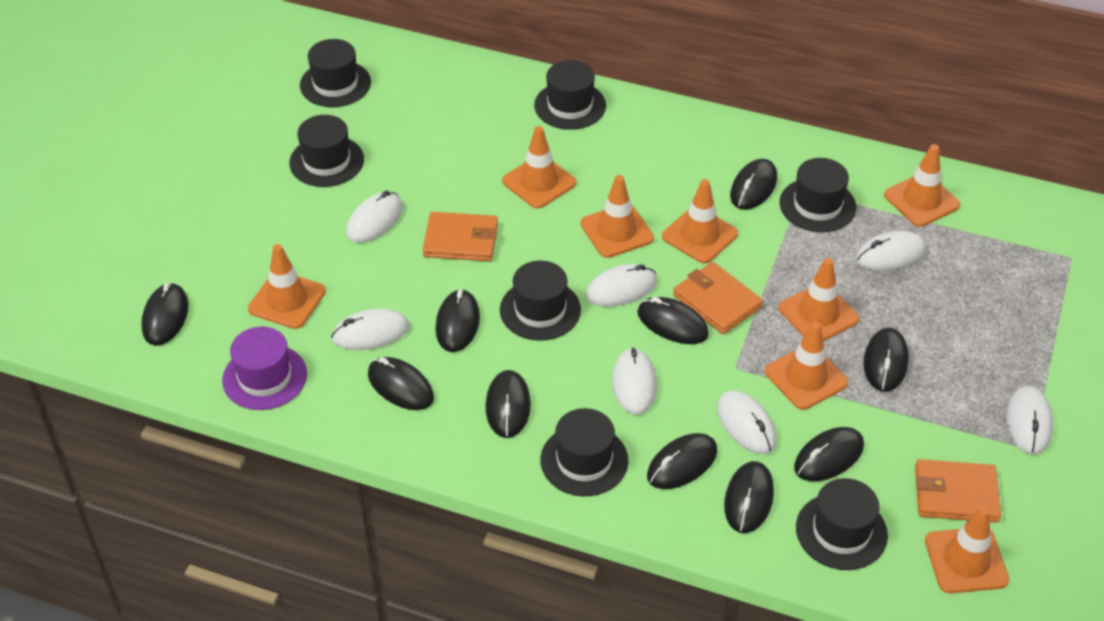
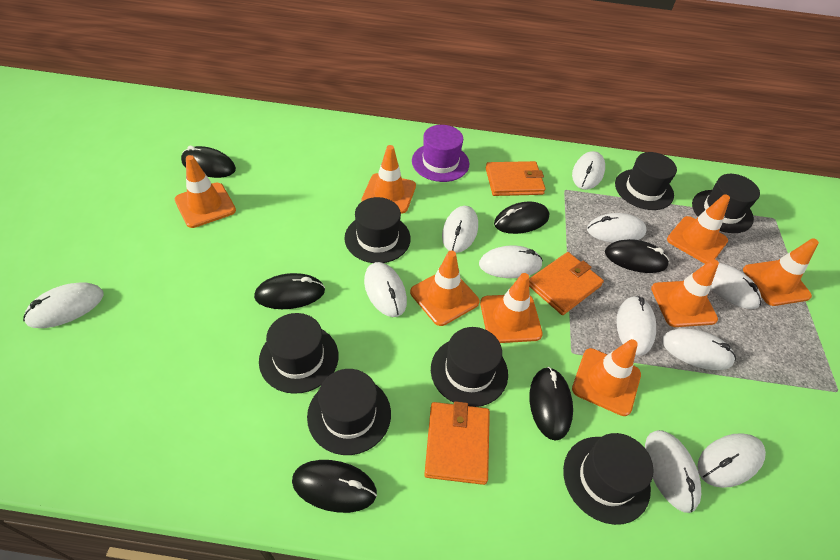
black mouse: [141,283,188,346] [368,357,434,410] [435,289,480,352] [485,370,531,438] [637,297,709,344] [647,433,718,489] [724,461,774,533] [730,159,777,210] [794,427,864,481] [864,328,909,392] = 10 -> [181,146,236,178] [254,273,325,309] [292,460,377,513] [494,202,549,234] [529,367,573,440] [605,239,669,273] = 6
white mouse: [331,308,410,350] [346,191,403,243] [585,264,657,307] [612,347,657,415] [717,390,777,454] [856,231,927,271] [1006,386,1053,455] = 7 -> [23,282,104,328] [364,262,407,317] [442,206,478,253] [479,245,543,278] [572,151,605,190] [587,213,647,243] [616,296,656,355] [645,430,701,513] [662,328,736,370] [697,433,766,488] [700,263,762,309] = 11

